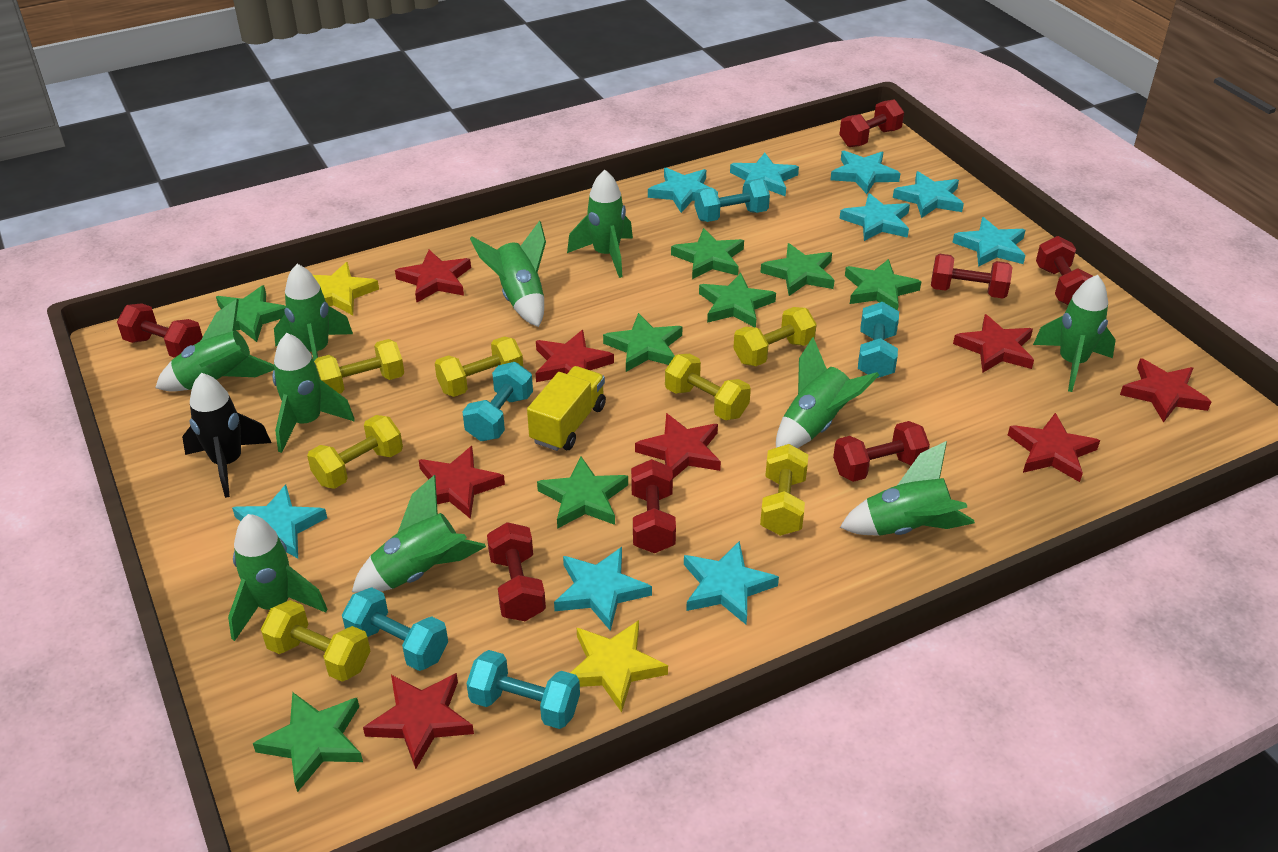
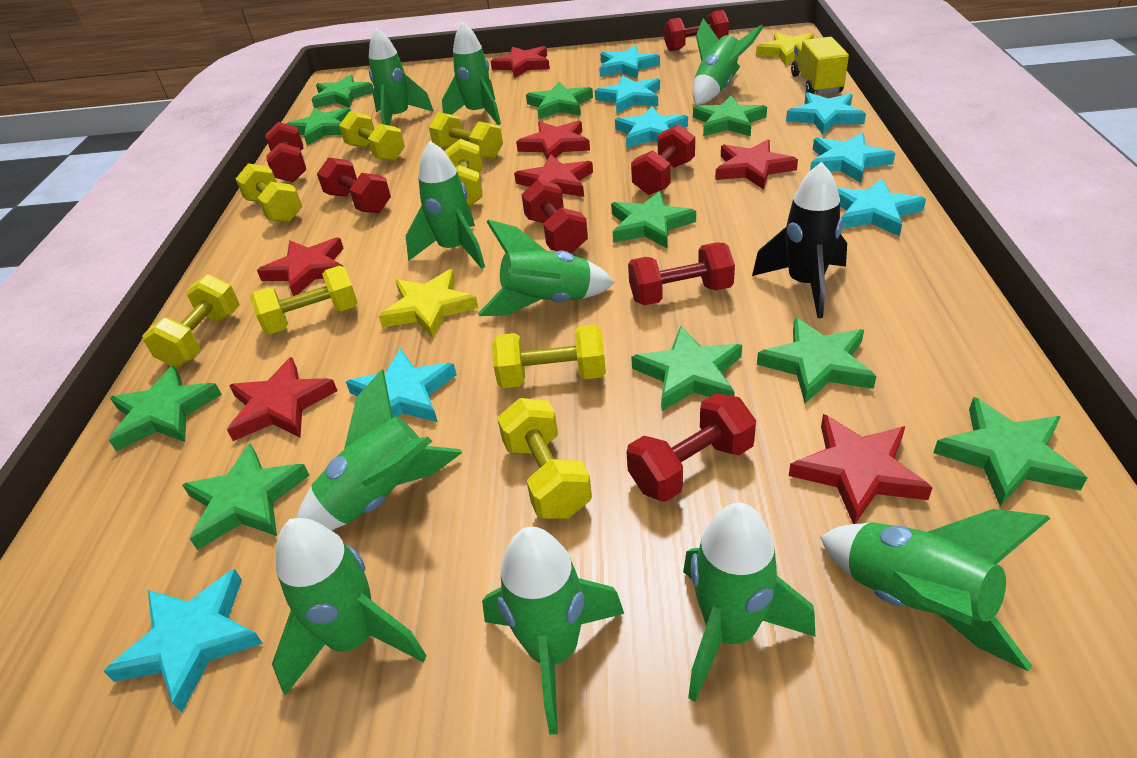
green star: [216,285,286,342] [253,692,363,792] [537,457,628,529] [603,313,683,372] [671,228,744,279] [699,273,776,328] [760,243,835,296] [845,259,922,311] = 8 -> [109,366,222,451] [182,443,310,550] [287,107,351,145] [311,75,374,108] [526,82,593,119] [611,191,696,248] [631,326,742,411] [693,96,767,136] [757,317,877,403] [933,397,1088,506] = 10
red star: [363,673,474,769] [395,250,471,303] [419,446,505,519] [536,330,614,382] [635,413,721,478] [953,314,1034,373] [1008,413,1100,482] [1120,358,1212,423] = 8 -> [227,357,337,441] [257,238,344,296] [491,46,550,78] [514,154,593,197] [516,120,590,160] [715,139,798,189] [789,414,933,524] = 7
turquoise dumbbell: [342,587,448,671] [462,362,533,441] [467,650,580,729] [695,179,770,222] [858,302,899,378] = 5 -> none = 0
turquoise star: [232,485,327,558] [554,547,652,631] [648,168,718,213] [684,541,779,624] [730,153,799,197] [830,151,901,194] [839,193,910,241] [893,171,964,218] [952,217,1026,267] = 9 -> [104,569,263,713] [346,348,457,422] [595,75,660,113] [599,45,660,79] [615,106,688,148] [786,92,866,135] [810,133,895,183] [837,178,926,236] = 8
yellow dumbbell: [261,600,370,682] [307,415,403,489] [314,339,404,394] [435,336,523,397] [665,354,751,420] [733,307,817,366] [760,444,808,536] = 7 -> [142,274,240,367] [236,164,302,222] [250,266,358,334] [339,111,405,161] [429,112,503,159] [445,139,483,206] [492,324,606,388] [497,398,592,519] = 8

